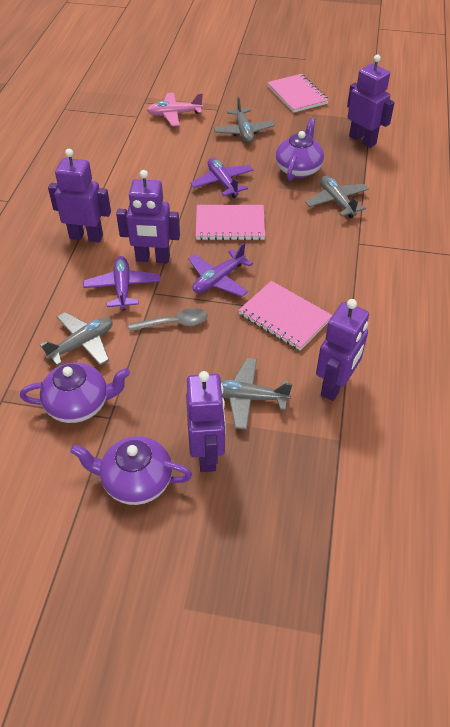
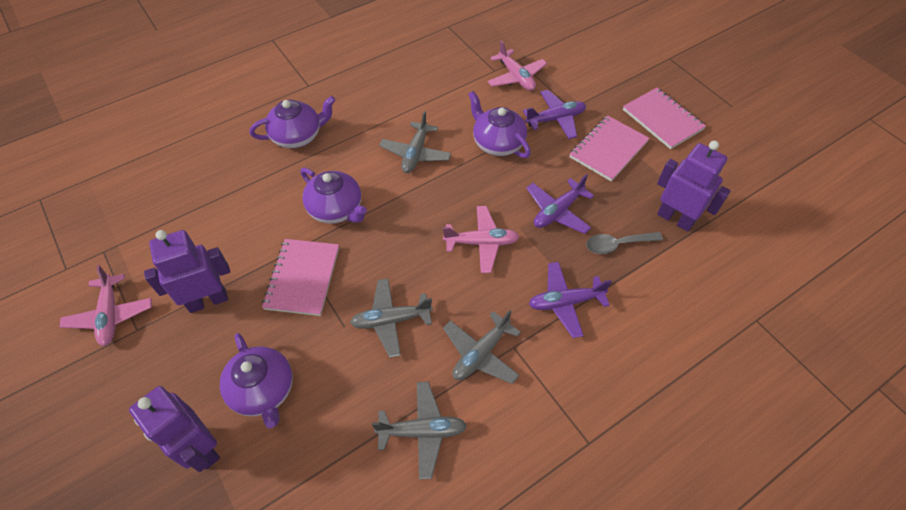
pink plane: [147,93,203,126] = 1 -> [60,265,152,346] [443,206,519,273] [487,40,547,91] = 3
purple robot: [48,149,111,242] [116,170,180,263] [186,371,226,472] [316,299,369,401] [347,55,395,148] = 5 -> [129,386,220,472] [144,230,230,313] [657,141,731,232] = 3
purple teapot: [20,362,130,423] [70,436,192,505] [275,118,324,181] = 3 -> [220,333,293,429] [250,96,336,148] [300,168,367,224] [468,91,531,158] = 4

